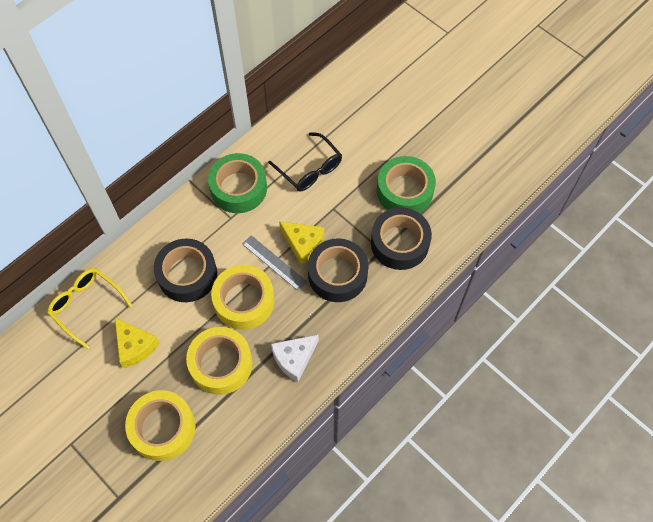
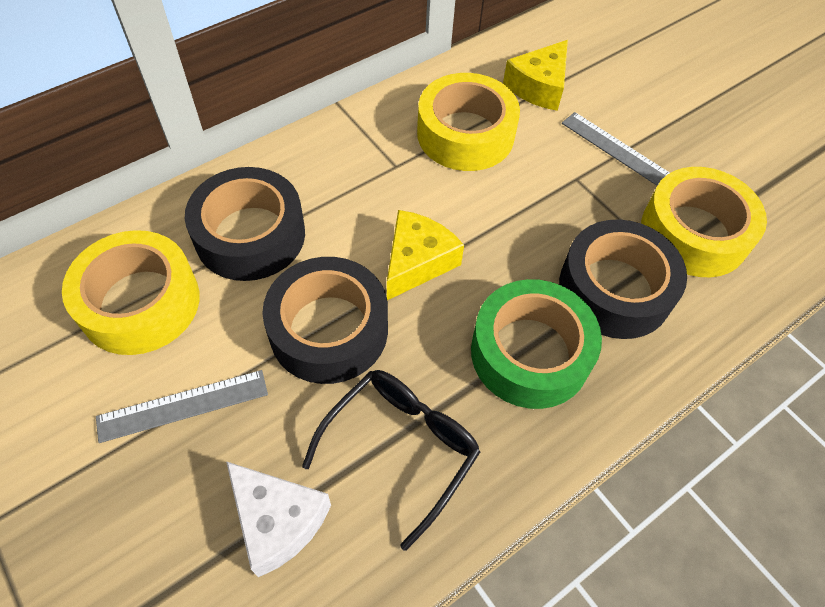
green tape: [208,153,267,213] [377,156,436,213] = 2 -> [471,279,602,409] = 1
grey ruler: [242,235,307,291] = 1 -> [96,370,268,443] [562,112,670,186] = 2
yellow glasses: [47,268,133,349] = 1 -> none = 0

